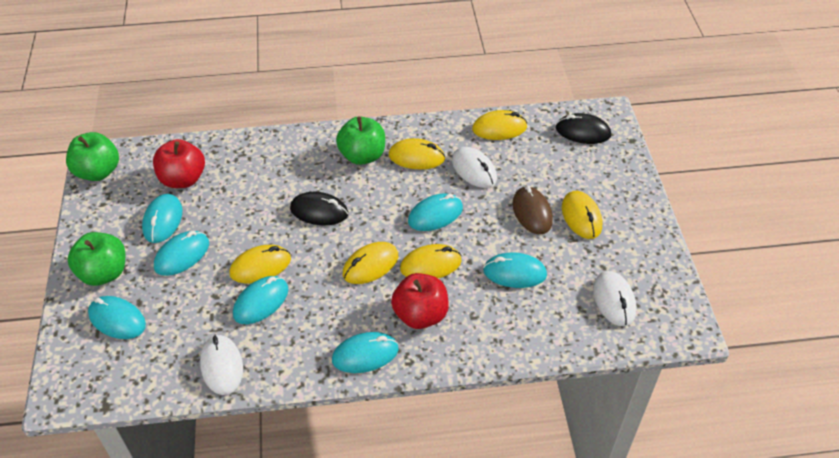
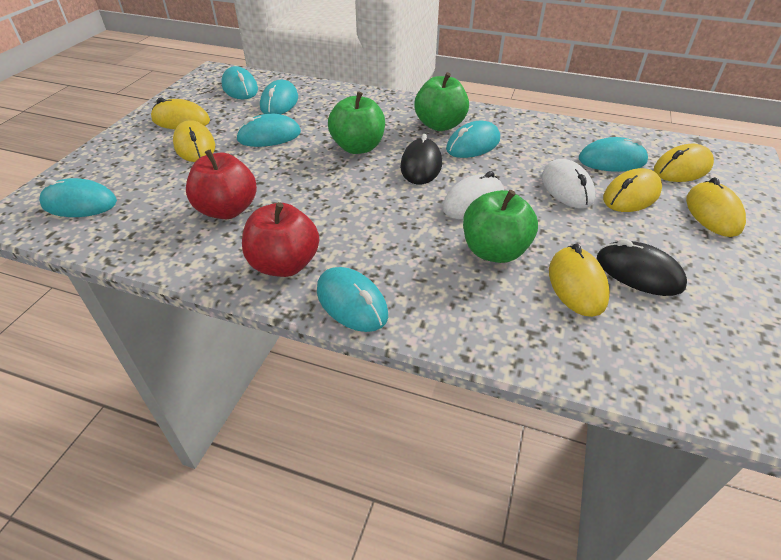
brown mouse: [512,186,553,234] = 1 -> none = 0
white mouse: [200,334,243,395] [452,147,497,188] [593,271,636,326] = 3 -> [442,171,504,219] [542,159,595,209] = 2

